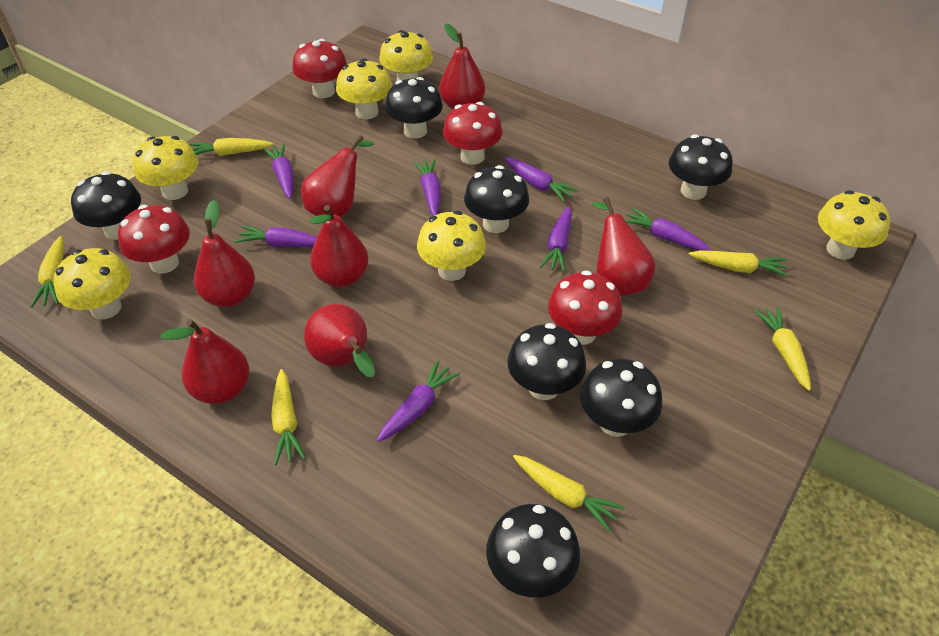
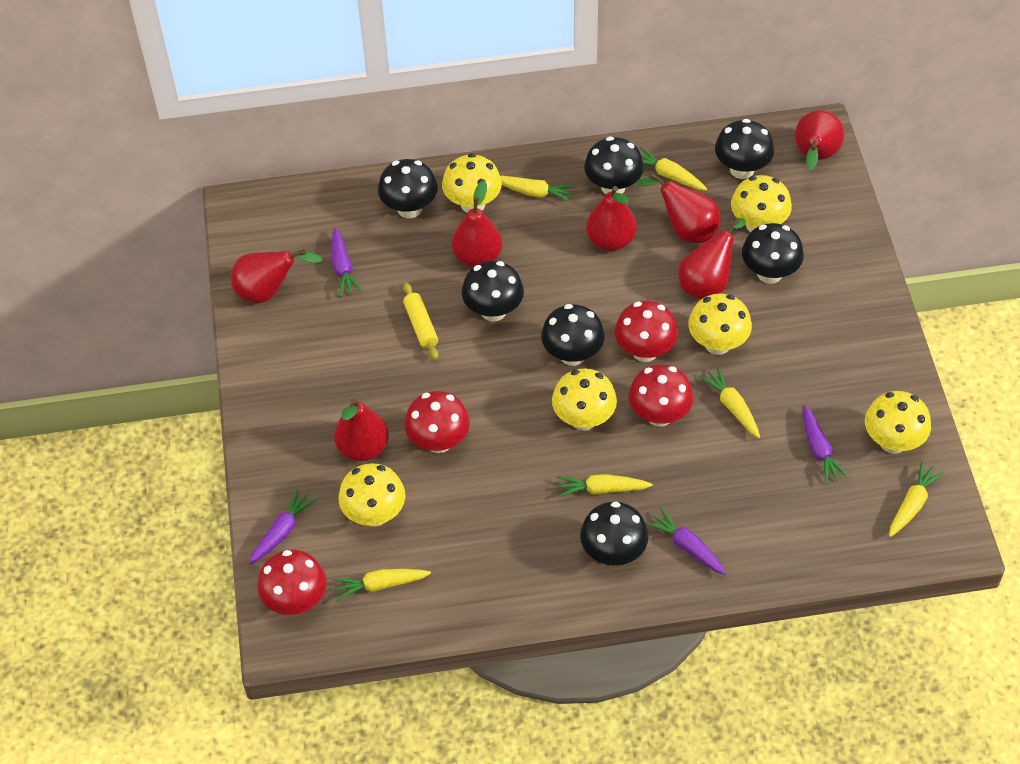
purple carrot: [235,225,317,247] [263,144,294,199] [377,360,460,442] [413,159,441,216] [504,157,578,202] [540,207,572,272] [625,208,712,251] = 7 -> [249,488,317,565] [332,227,362,297] [645,507,727,575] [803,405,849,484] = 4
yellow rolling pin: none = 0 -> [403,282,439,360] = 1

